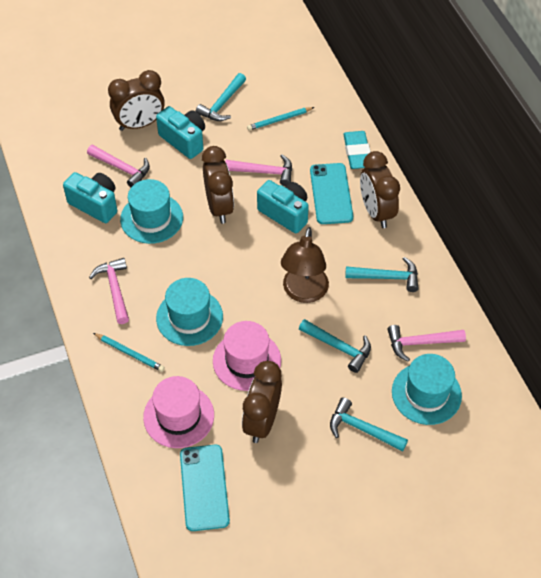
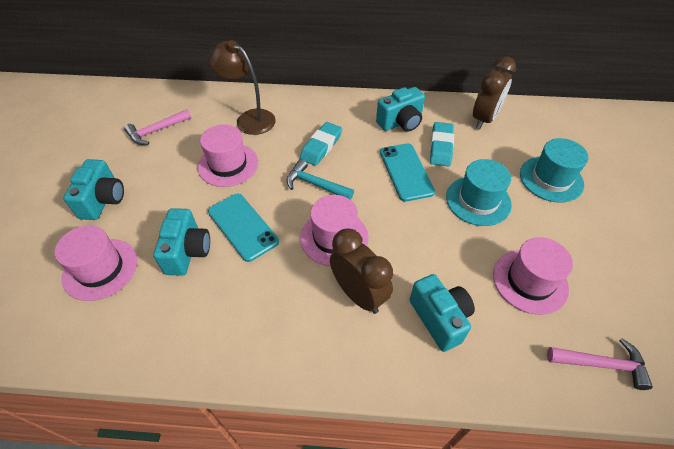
brown clock: [108,70,165,131] [202,146,234,224] [242,361,282,443] [360,151,400,228] = 4 -> [330,229,393,314] [473,56,516,129] = 2
pink hammer: [87,145,150,187] [89,258,129,324] [225,154,292,186] [388,325,466,362] = 4 -> [124,109,191,145] [547,338,653,390] = 2
pink hat: [143,376,214,448] [213,321,281,391] = 2 -> [54,225,137,301] [198,124,258,187] [300,195,369,266] [493,237,573,315] = 4
turquoise camera: [63,172,117,223] [156,106,205,159] [257,180,309,233] = 3 -> [63,159,124,220] [153,208,210,276] [376,87,425,132] [410,274,475,352] = 4
turquoise eraser: [343,131,371,169] = 1 -> [300,122,342,166] [430,122,454,167] = 2
turquoise hammer: [196,73,246,121] [299,319,371,373] [330,397,408,451] [345,257,419,292] = 4 -> [286,159,354,200] = 1
turquoise hat: [120,179,183,244] [156,278,223,346] [392,354,462,425] = 3 -> [446,159,512,226] [520,138,588,203] = 2
turquoise pencil: [93,333,165,372] [247,107,315,130] = 2 -> none = 0

